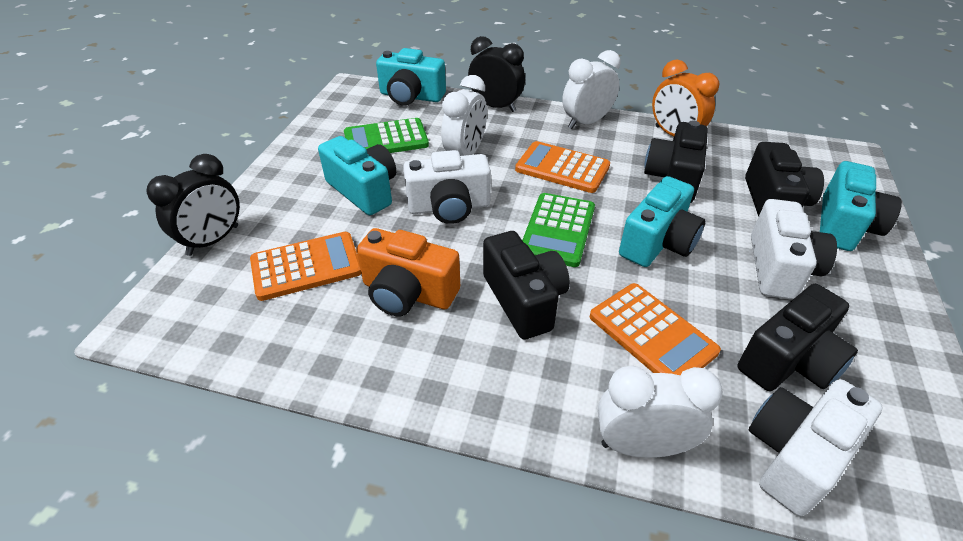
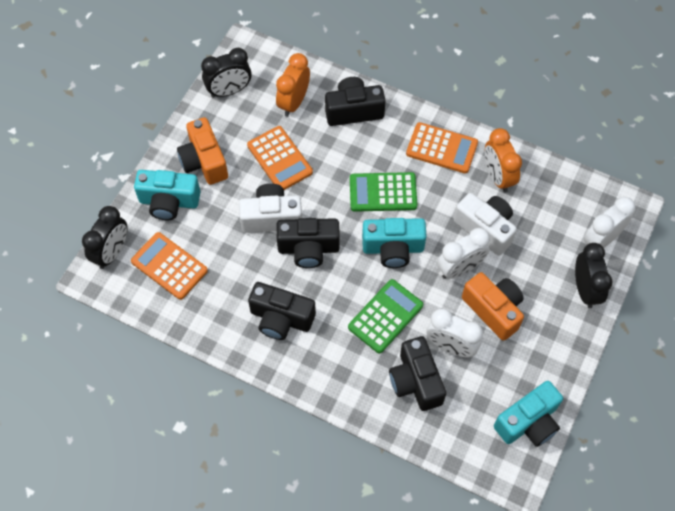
black clock: [146,154,240,256] [468,36,525,112] = 2 -> [82,206,128,269] [201,48,252,98] [575,243,613,308] = 3
orange camera: [357,228,460,316] = 1 -> [177,117,228,185] [462,272,524,341] = 2
orange clock: [652,60,719,136] = 1 -> [276,53,310,117] [485,128,522,193] = 2
turquoise camera: [318,136,396,215] [376,48,446,105] [619,176,705,267] [820,161,902,251] = 4 -> [134,170,200,220] [362,218,426,268] [494,381,563,447] = 3
white camera: [403,150,491,224] [749,379,882,516] [751,199,837,300] = 3 -> [239,183,302,233] [454,193,517,256] = 2

